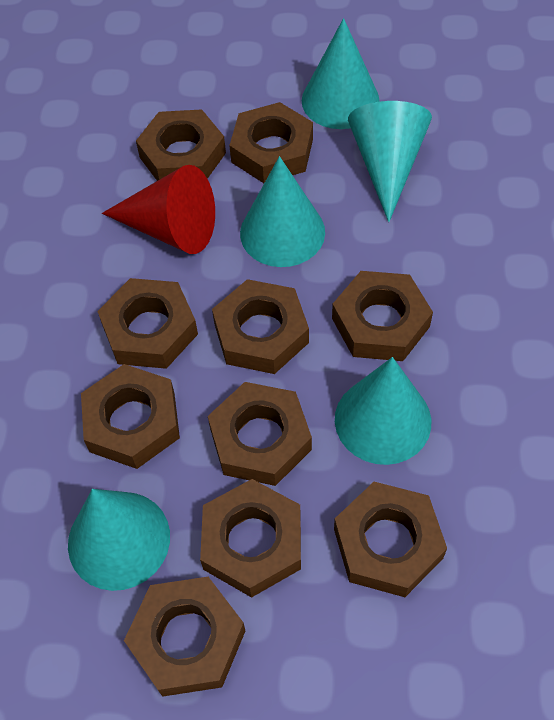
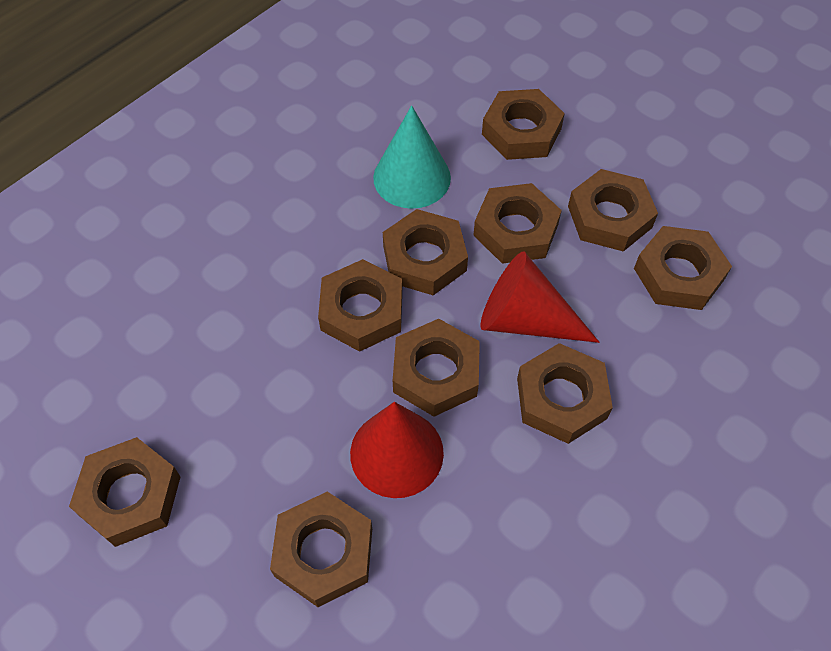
red cone: [102,165,215,254] = 1 -> [350,402,444,498] [480,251,599,343] = 2
turquoise cone: [68,489,170,591] [240,156,325,267] [302,18,379,129] [335,357,431,465] [348,101,432,222] = 5 -> [373,105,451,209] = 1

